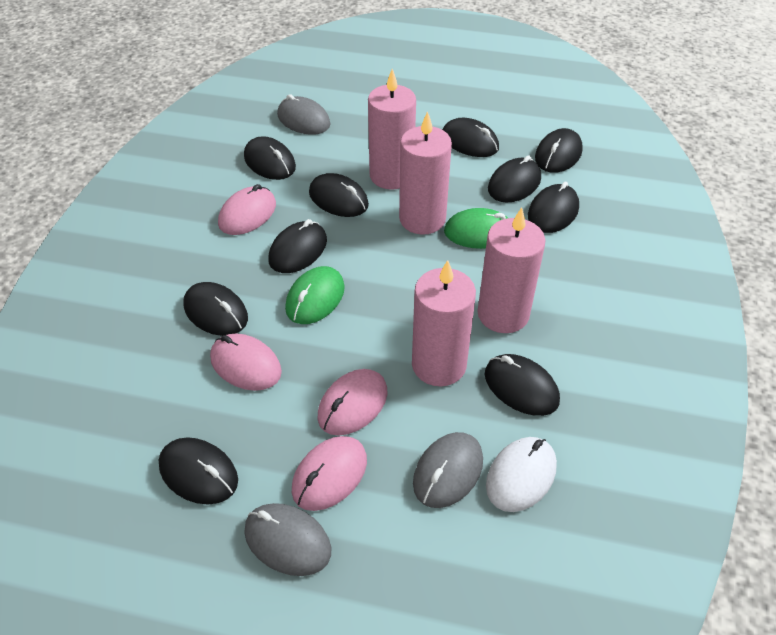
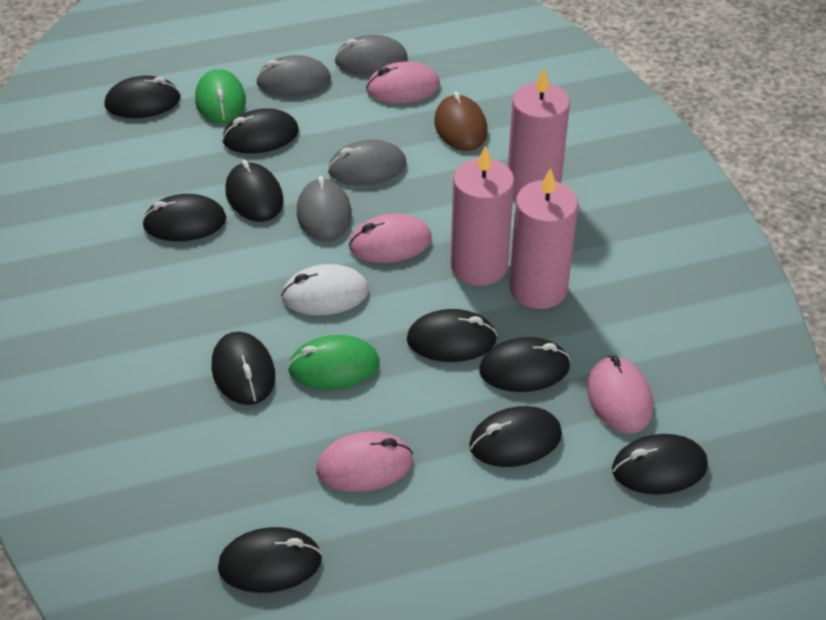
brown mouse: none = 0 -> [434,91,488,151] = 1
grey mouse: [244,503,331,576] [277,94,331,135] [413,432,483,508] = 3 -> [256,55,331,97] [297,176,352,242] [328,140,407,186] [334,35,408,75] = 4
pink candle: [368,69,416,190] [399,111,452,235] [412,260,476,386] [477,207,545,333] = 4 -> [451,145,514,286] [508,68,570,200] [509,168,578,309] = 3

